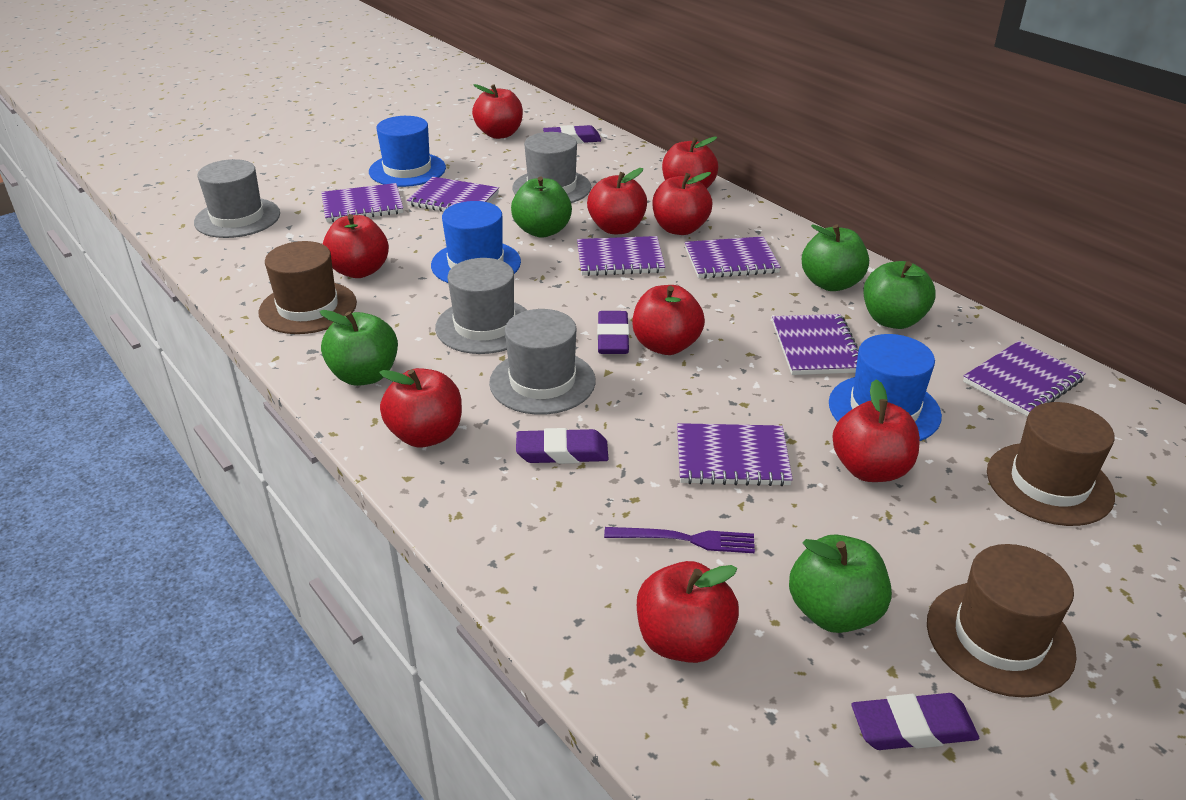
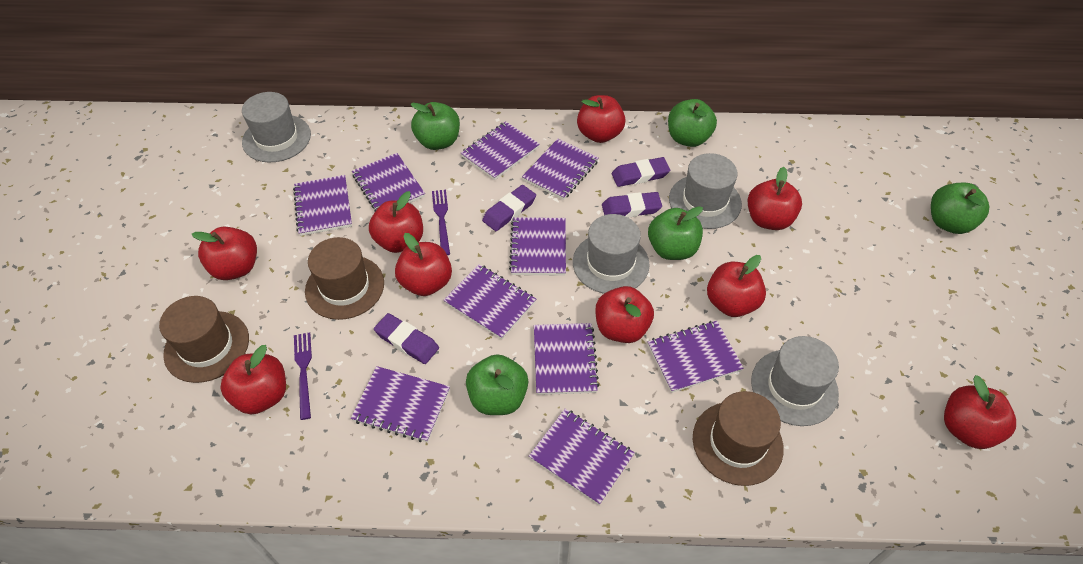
blue hat: [369,116,446,187] [431,201,521,283] [829,334,942,441] = 3 -> none = 0
purple fork: [604,527,755,553] = 1 -> [294,332,312,420] [432,190,450,255] = 2
purple notebook: [321,183,403,222] [407,177,499,212] [577,236,665,276] [677,423,793,486] [685,237,781,279] [772,314,859,375] [963,341,1086,416] = 7 -> [293,175,352,236] [351,366,450,442] [352,153,425,212] [444,264,536,340] [461,121,540,180] [509,217,566,276] [522,139,599,200] [529,409,635,505] [534,323,599,395] [647,321,744,393] = 10

